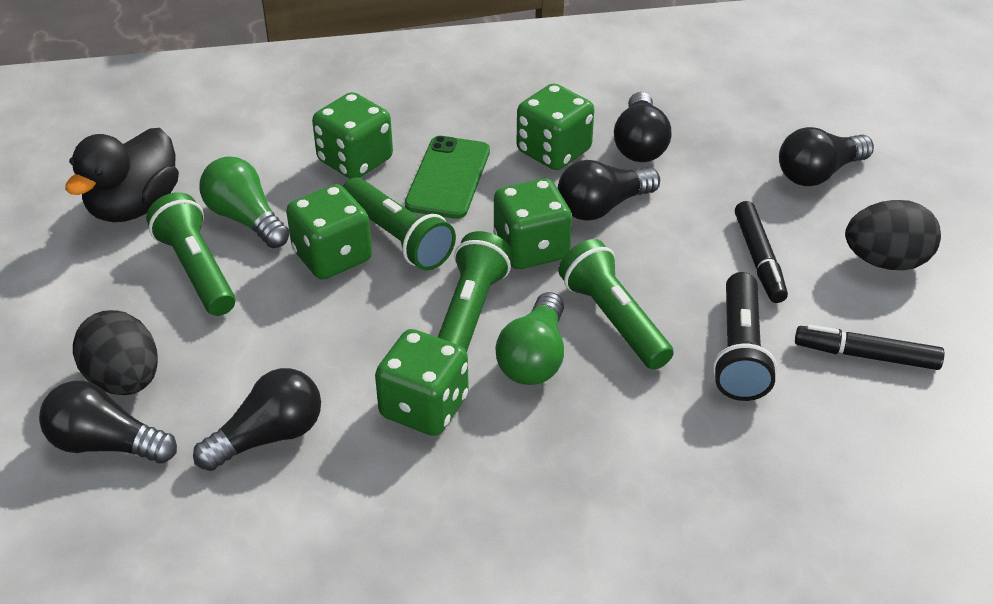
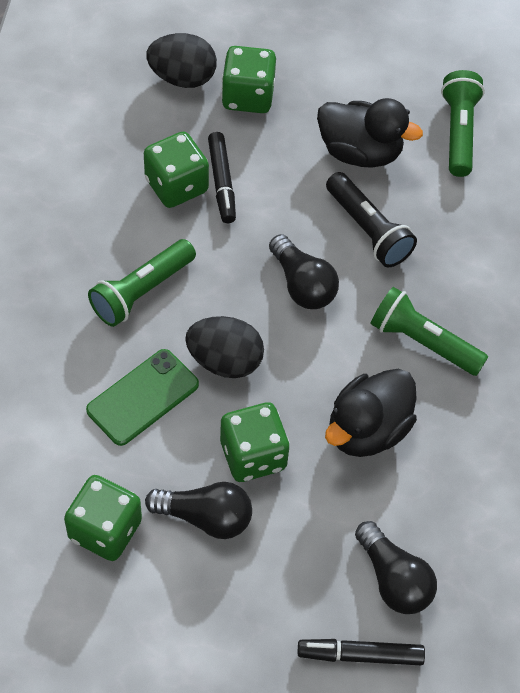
black duck: [65,128,179,222] = 1 -> [317,98,423,168] [325,369,417,457] = 2
black light bulb: [39,381,177,463] [193,368,321,471] [558,160,660,221] [614,92,671,162] [779,127,874,186] = 5 -> [145,482,252,539] [269,234,339,309] [355,521,437,614] = 3
green dice: [286,184,372,279] [312,92,393,179] [375,329,469,436] [493,178,572,269] [517,83,594,170] = 5 -> [64,475,142,561] [144,131,209,208] [220,402,290,482] [221,46,276,113] = 4
green flashlight: [146,192,235,316] [343,177,456,271] [438,231,512,352] [559,239,674,370] = 4 -> [88,239,196,327] [371,287,488,376] [441,70,485,177] = 3
green light bulb: [200,157,290,248] [495,292,564,385] = 2 -> none = 0

